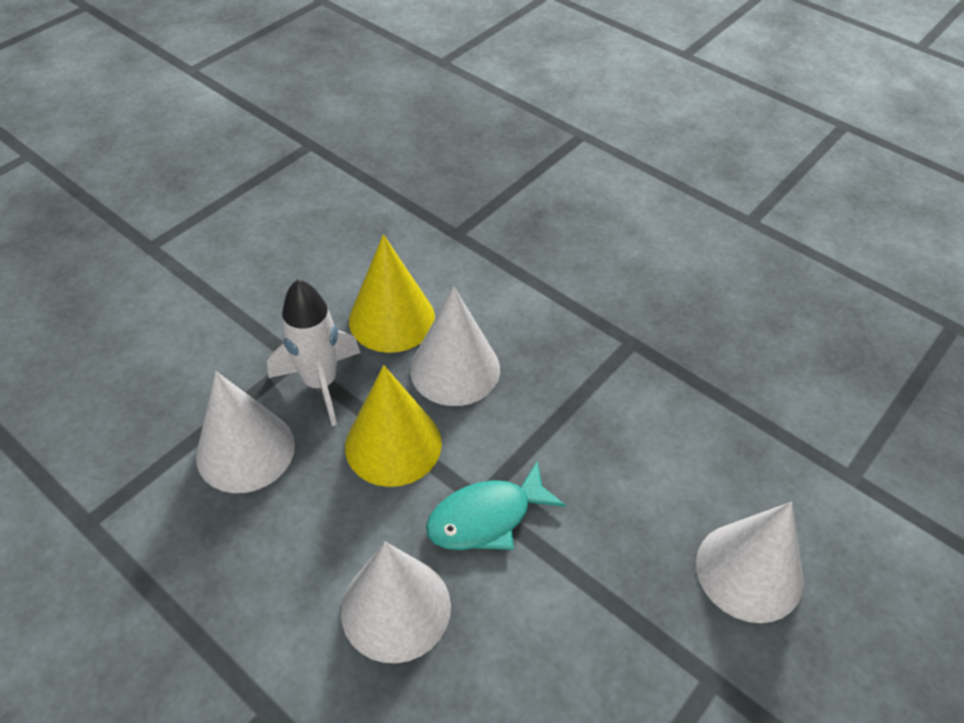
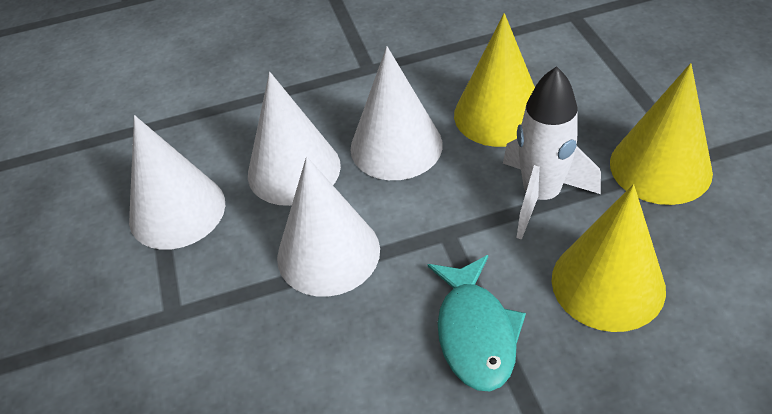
yellow cone: [345,365,442,487] [349,235,435,353] = 2 -> [454,13,535,147] [551,184,666,332] [610,63,713,205] = 3

